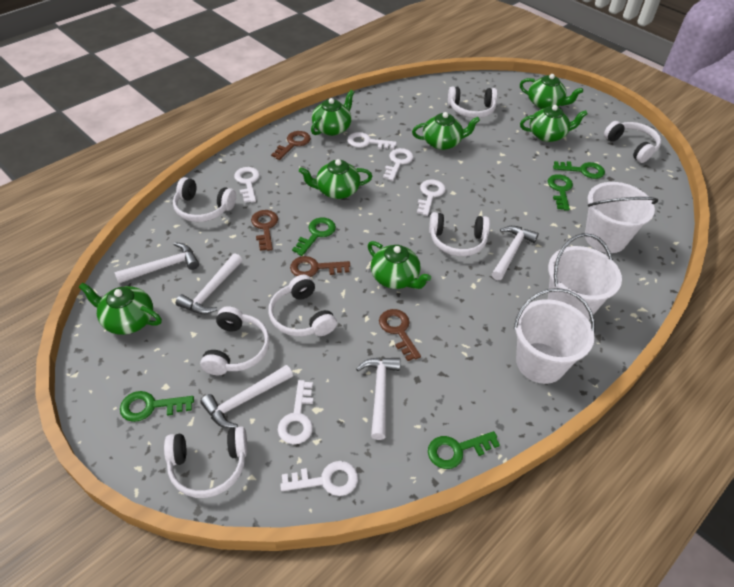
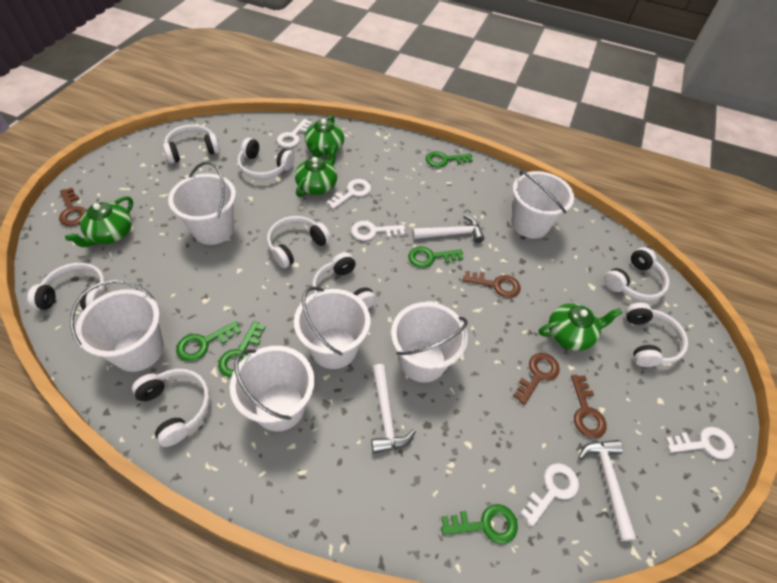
green teapot: [79,283,162,335] [299,159,372,199] [311,90,354,136] [368,241,431,289] [412,112,480,150] [520,74,583,109] [520,105,588,142] = 7 -> [65,196,133,247] [295,144,337,197] [305,115,344,157] [538,303,622,351] = 4
white bucket: [514,288,595,384] [548,233,622,320] [585,182,658,253] = 3 -> [70,280,164,372] [168,161,236,245] [230,346,315,431] [294,287,371,369] [391,302,468,382] [511,170,574,238] = 6
white hammer: [114,242,199,283] [176,253,242,314] [200,365,293,428] [356,358,401,440] [492,226,539,280] = 5 -> [371,364,416,453] [412,215,484,243] [579,440,637,541] = 3
white headphones: [164,426,247,498] [173,177,236,222] [200,306,270,375] [268,275,337,337] [429,212,490,256] [448,86,497,118] [604,121,661,163] = 7 -> [27,263,106,310] [132,369,210,447] [163,124,220,164] [237,138,294,179] [267,216,331,268] [312,252,376,308] [604,247,669,301] [625,303,688,367] = 8
white key: [234,167,260,203] [278,380,313,444] [280,461,358,496] [347,132,397,150] [383,148,414,181] [417,179,446,216] = 6 -> [277,119,312,148] [327,179,371,209] [351,221,405,241] [521,463,579,526] [665,427,734,459] = 5

